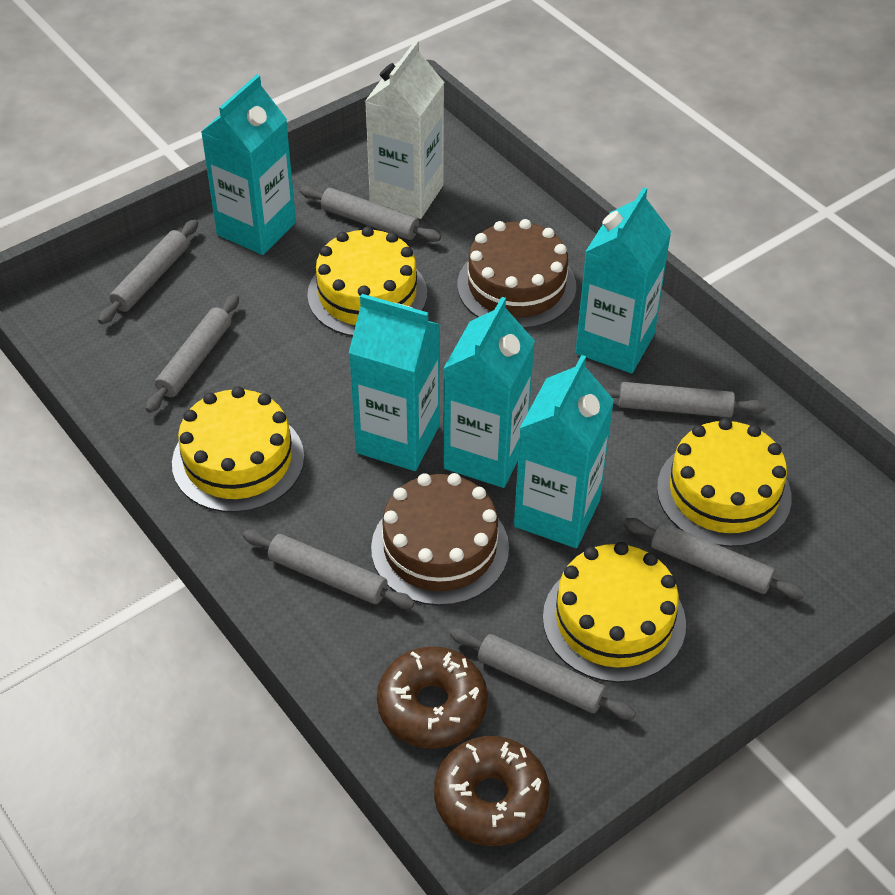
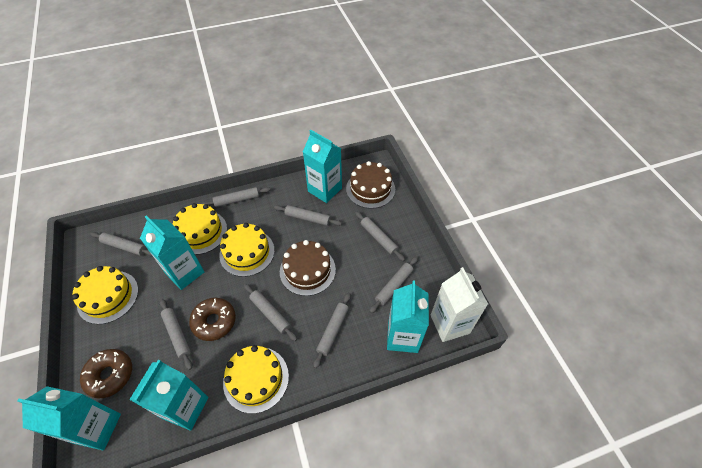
grey rolling pin: [98,219,198,324] [146,294,239,413] [243,530,415,609] [300,186,441,242] [450,628,636,720] [602,382,766,418] [623,518,805,599] = 7 -> [90,232,152,256] [160,299,193,370] [202,187,270,207] [244,284,297,341] [274,205,342,226] [313,293,351,368] [355,212,405,261] [369,256,418,313] = 8

